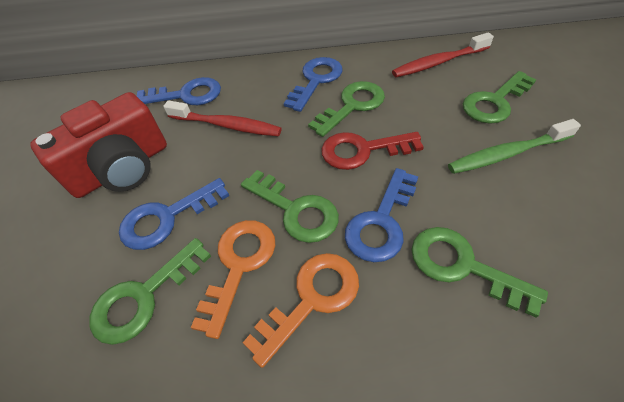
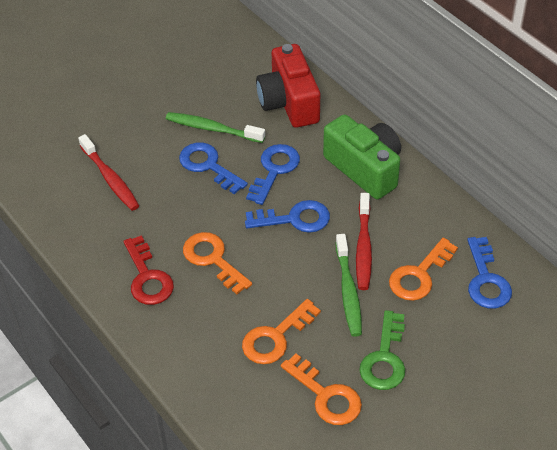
green camera: none = 0 -> [323,114,401,199] = 1
green key: [90,238,211,345] [241,170,339,243] [308,81,385,137] [411,227,548,318] [463,71,537,124] = 5 -> [359,310,405,390] = 1
green toothbrush: [448,119,581,174] = 1 -> [166,112,265,143] [335,234,362,337] = 2
orange key: [191,220,275,339] [242,253,359,368] = 2 -> [183,232,252,294] [242,299,321,364] [281,354,362,425] [389,238,458,301] = 4

